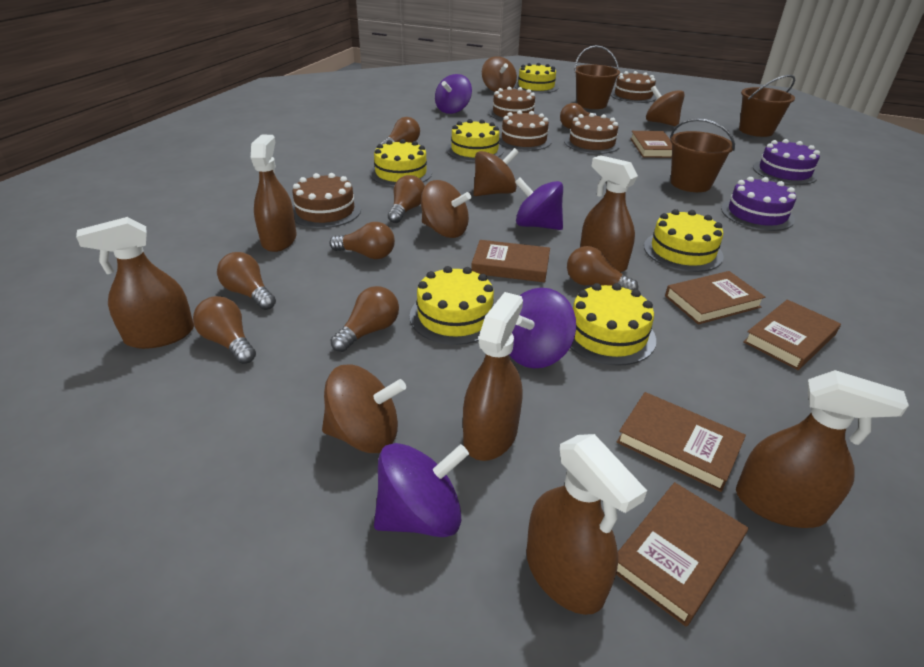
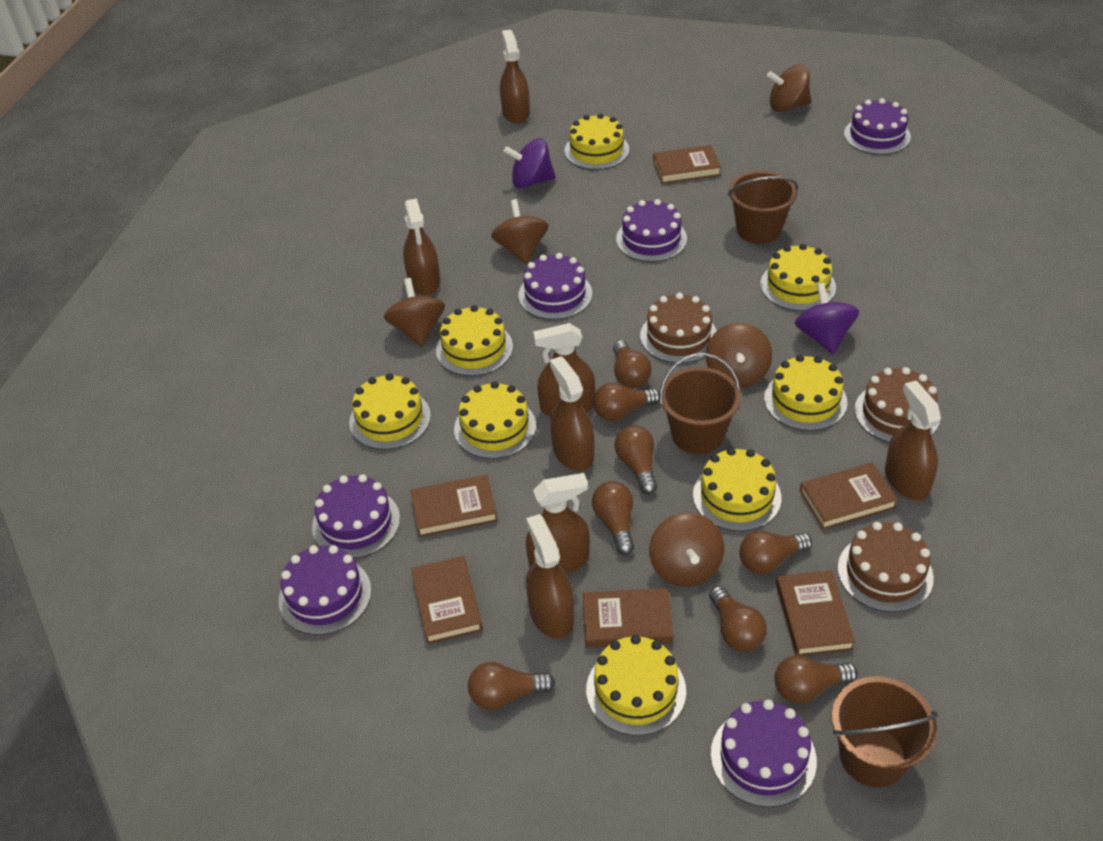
brown cake: [292,173,361,228] [488,87,538,121] [499,110,552,151] [564,113,620,154] [611,71,657,103] = 5 -> [640,293,717,363] [837,522,934,612] [855,367,940,443] = 3
brown spray bottle: [76,217,194,349] [251,135,297,252] [463,292,523,461] [526,434,647,615] [580,155,638,272] [736,370,909,528] = 6 -> [403,198,440,295] [500,30,530,124] [526,473,590,574] [526,514,574,639] [533,323,595,417] [550,356,594,471] [885,381,941,500] = 7
purple cake: [721,177,796,231] [753,139,820,185] = 2 -> [279,545,371,635] [312,474,400,558] [518,253,592,320] [616,199,687,262] [711,700,817,807] [844,98,911,155] = 6
purple spinning top: [374,443,469,537] [435,74,472,114] [509,288,576,368] [515,177,563,230] = 4 -> [504,138,556,188] [795,283,859,354] = 2
yellow cake: [370,139,432,186] [410,266,495,345] [446,119,504,162] [514,63,559,93] [570,283,656,366] [644,209,724,272] = 6 -> [349,373,431,450] [436,305,513,376] [454,381,536,459] [564,113,629,170] [586,635,686,736] [693,448,782,531] [760,244,836,311] [764,355,848,431] = 8

